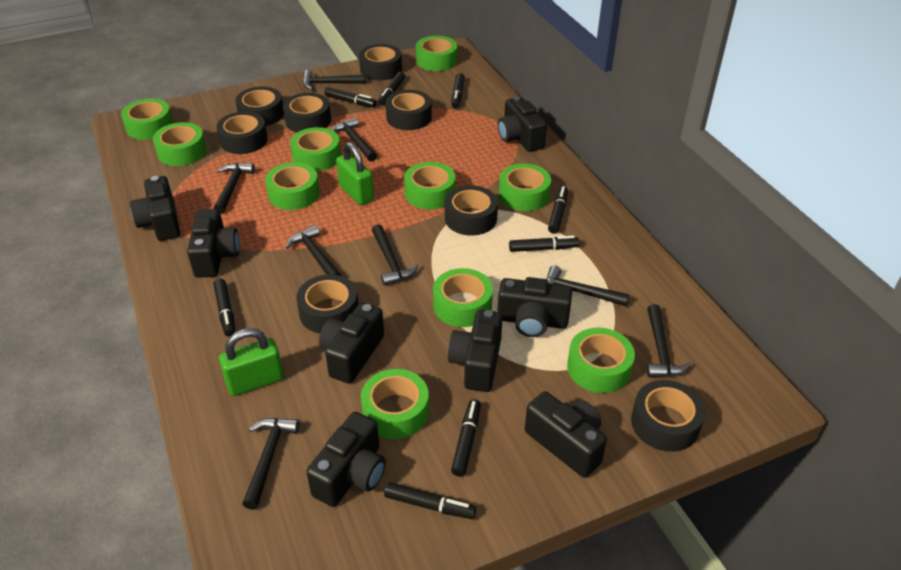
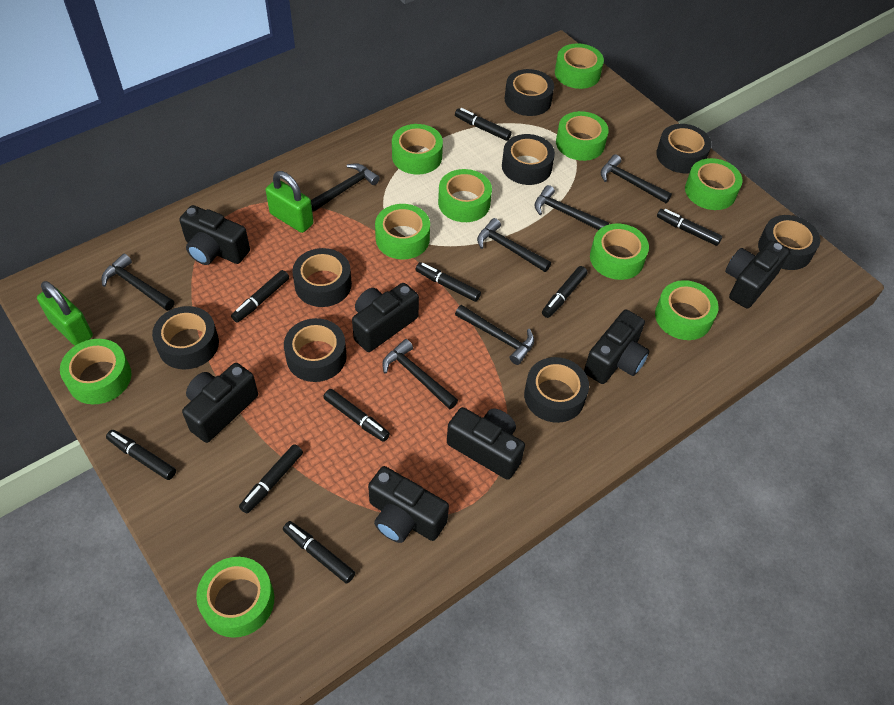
black camera: [130,176,180,241] [187,209,240,278] [306,412,386,507] [319,303,384,384] [448,310,503,392] [498,96,547,152] [498,277,572,337] [525,391,607,478] = 8 -> [179,205,250,265] [182,363,258,443] [352,283,419,352] [368,466,449,543] [447,407,525,480] [584,309,649,384] [725,241,789,309] = 7
black hammer: [214,163,255,214] [242,418,300,510] [286,225,341,276] [302,70,366,90] [331,117,377,162] [372,224,418,286] [547,265,630,306] [646,304,691,377] = 8 -> [101,254,174,311] [311,163,380,212] [382,339,458,410] [455,305,534,365] [477,218,551,272] [534,185,609,230] [600,154,672,203] = 7
black marker: [214,278,235,337] [324,87,377,108] [378,72,405,106] [384,482,476,519] [451,73,465,108] [451,399,481,477] [509,236,579,252] [548,186,568,234] = 8 -> [106,430,176,480] [231,270,289,323] [239,444,303,513] [283,521,355,584] [323,389,390,442] [415,262,481,302] [455,108,512,141] [542,266,587,318] [657,209,722,246] = 9

